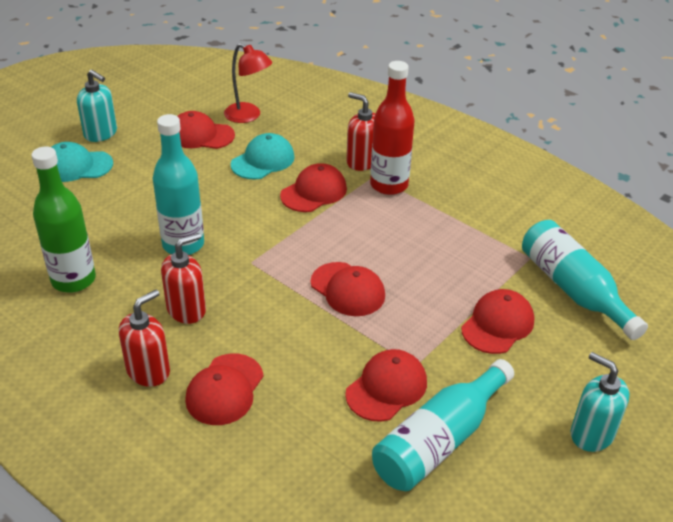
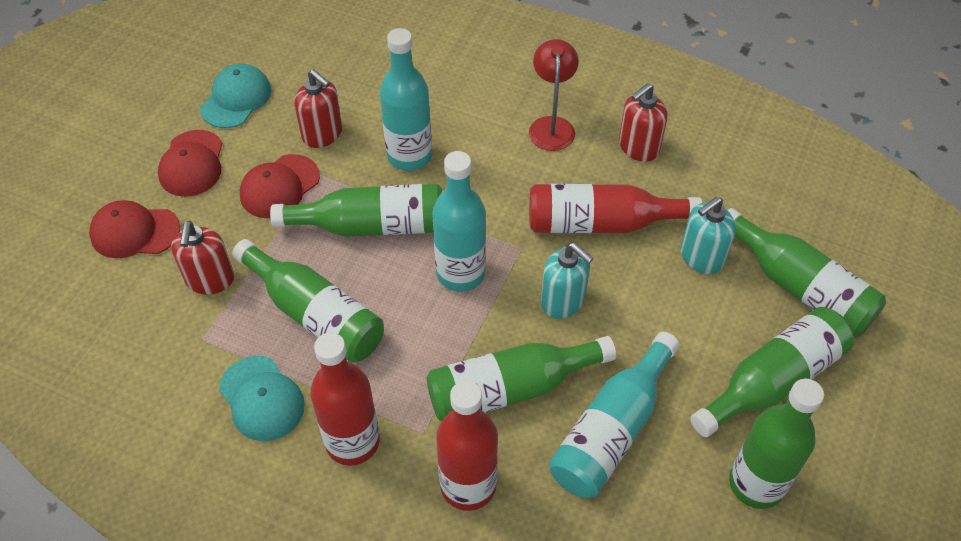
green bottle: [31,146,96,293] = 1 -> [232,239,384,362] [270,184,442,237] [427,336,616,422] [690,307,854,437] [727,208,886,337] [729,379,824,509] = 6
red bottle: [370,61,415,195] = 1 -> [310,332,380,466] [436,380,498,511] [529,184,702,233] = 3
red cap: [177,111,235,149] [185,354,264,425] [280,163,347,212] [311,262,385,316] [345,349,427,422] [461,289,534,354] = 6 -> [89,200,180,258] [158,130,223,197] [240,154,320,218] = 3

